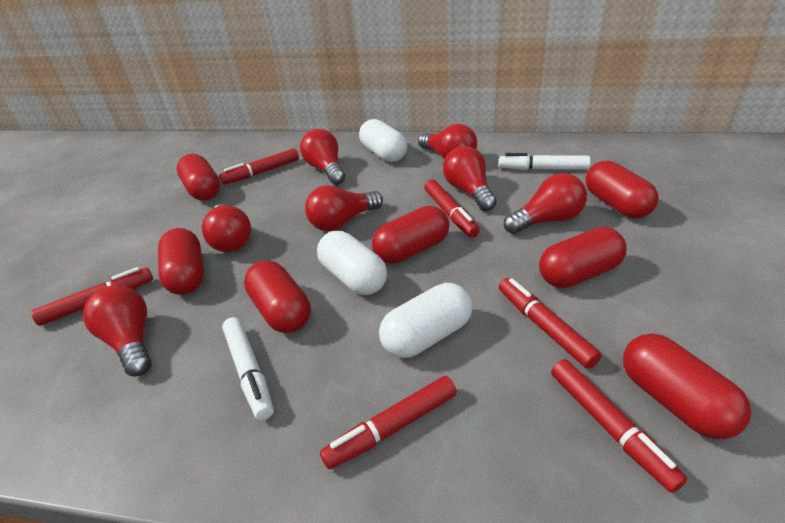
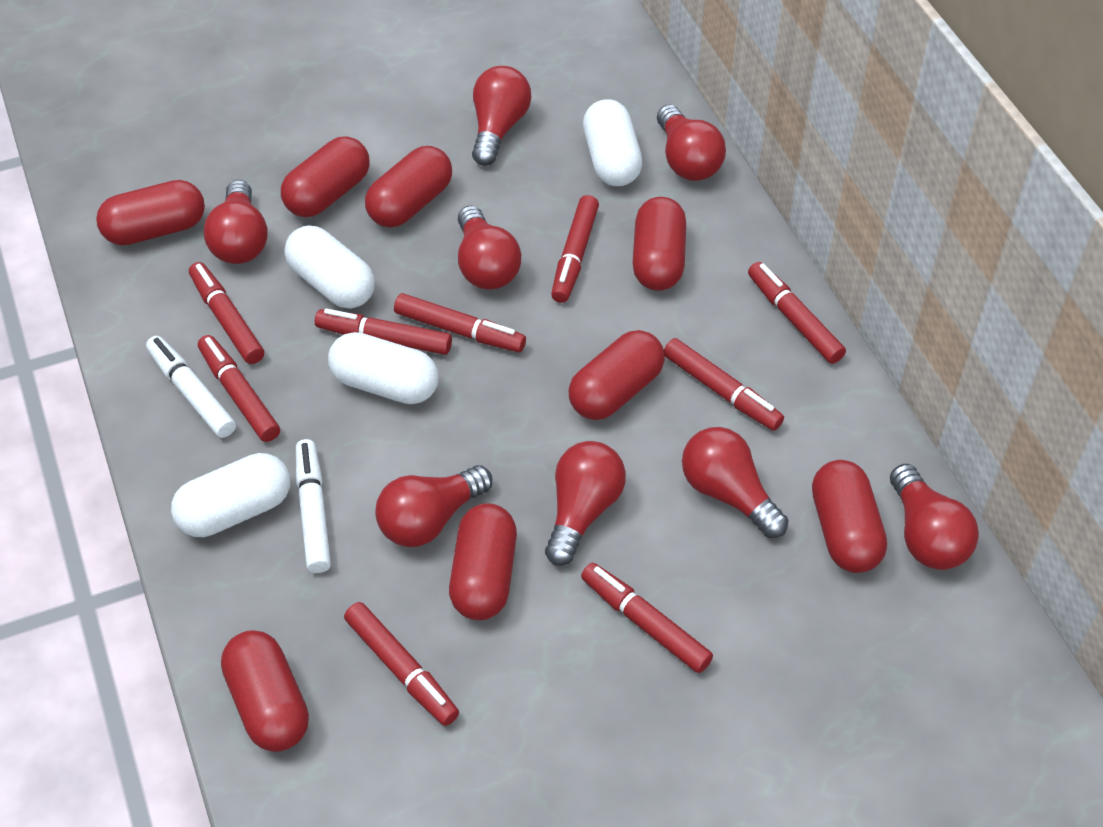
red capsule: [158,228,204,295] [177,154,220,201] [244,260,311,333] [372,206,449,264] [539,227,627,288] [585,161,658,219] [623,334,751,439] = 7 -> [96,180,205,245] [221,630,309,752] [281,136,370,217] [365,146,452,228] [449,503,517,620] [569,330,665,420] [633,197,686,291] [812,460,887,573] = 8
red light bulb: [83,285,152,376] [202,204,251,252] [300,129,345,185] [305,185,383,231] [418,124,477,160] [443,146,497,211] [504,173,587,234] = 7 -> [204,180,268,264] [375,465,492,547] [458,206,521,290] [472,66,531,166] [545,441,626,566] [657,105,726,181] [682,427,789,538] [890,464,979,570] = 8
red marker: [31,267,153,326] [219,148,299,185] [320,376,457,469] [424,179,480,238] [499,278,602,369] [551,359,687,493] = 6 -> [189,262,264,364] [198,335,280,442] [315,309,452,355] [344,602,459,726] [394,293,526,352] [551,195,599,303] [581,563,713,673] [664,338,784,431] [748,262,846,364] = 9
white capsule: [317,231,387,295] [359,119,407,162] [379,283,472,358] = 3 -> [171,453,290,537] [285,226,375,309] [328,332,439,404] [583,99,642,186] = 4

